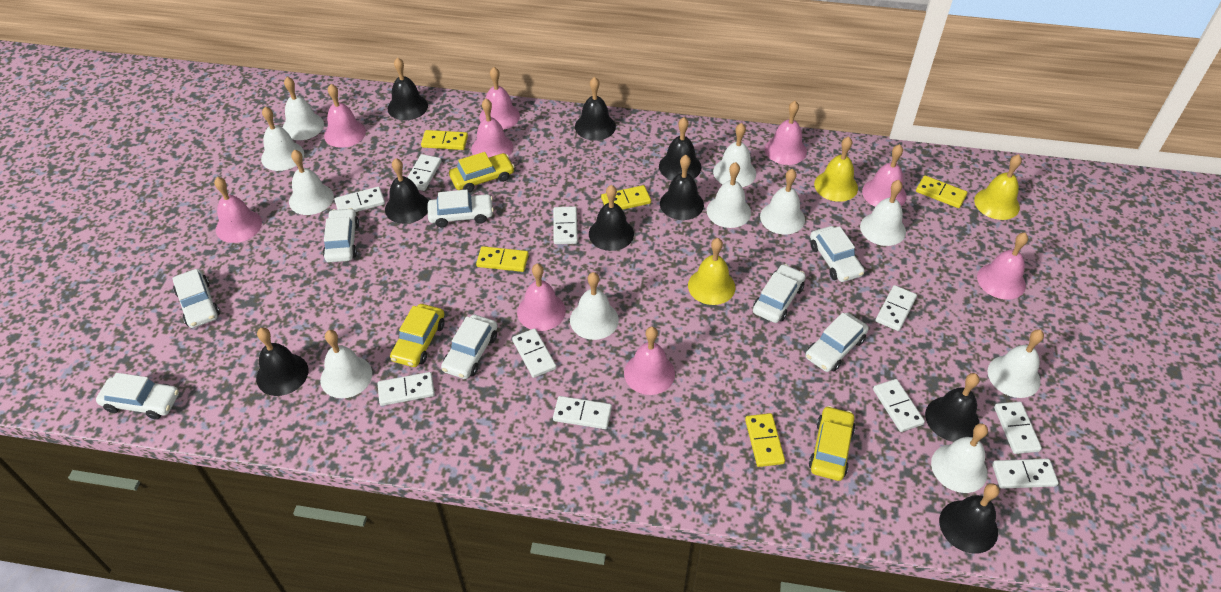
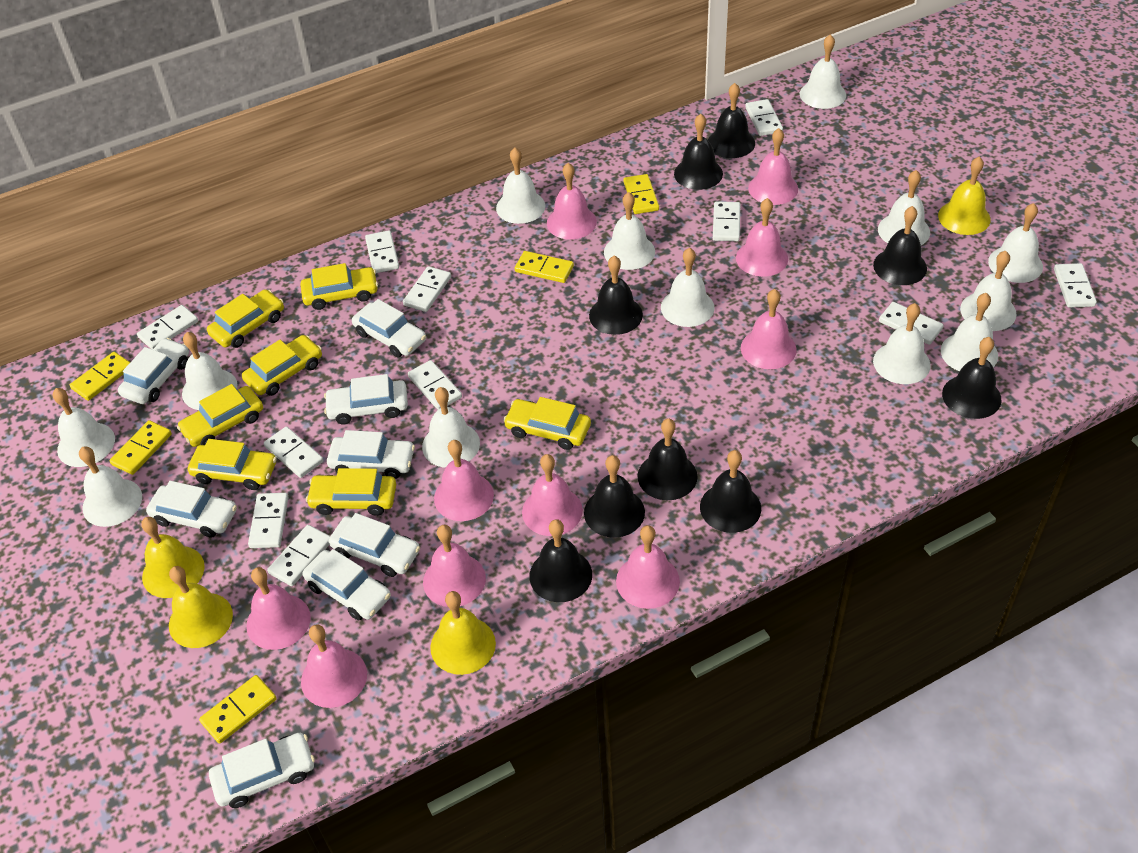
pink bell: [214,177,262,243] [324,84,366,148] [471,99,513,158] [479,67,520,130] [517,264,566,331] [624,327,675,395] [765,101,807,165] [862,144,907,207] [977,233,1028,300] = 9 -> [246,567,311,650] [301,625,367,708] [423,525,486,607] [434,440,494,521] [522,454,583,536] [547,163,597,240] [616,525,680,609] [736,198,788,277] [741,289,797,369] [748,128,798,205] = 10
white bell: [261,107,304,171] [283,77,324,140] [289,150,334,215] [320,330,372,398] [570,272,619,340] [707,162,751,228] [713,123,756,187] [760,169,805,235] [860,180,906,246] [931,423,988,493] [987,329,1044,398] = 11 -> [53,388,115,467] [79,446,142,527] [182,332,238,410] [422,387,480,468] [496,148,545,224] [604,192,655,270] [661,248,715,327] [800,34,846,109] [873,303,931,384] [878,170,930,245] [941,293,998,372] [960,251,1017,331] [988,203,1043,283] = 13
white domino: [335,186,385,212] [378,372,435,406] [407,154,442,191] [512,328,556,378] [553,206,578,244] [553,396,612,429] [873,379,925,432] [876,285,917,331] [992,459,1059,489] [994,402,1042,454] = 10 -> [137,305,198,349] [248,493,288,548] [264,426,324,478] [267,525,330,586] [365,230,399,273] [403,266,451,312] [408,360,462,410] [713,201,740,241] [745,99,783,136] [879,302,944,345] [1054,263,1097,307] = 11
yellow bell: [688,238,735,305] [814,136,858,202] [974,154,1022,220] = 3 -> [141,517,205,598] [169,566,233,648] [430,591,496,675] [938,157,991,235] = 4
yellow car: [390,304,445,367] [449,152,514,193] [809,406,855,481] = 3 -> [177,384,263,447] [188,439,277,490] [207,289,284,348] [242,335,322,396] [300,263,378,310] [306,468,396,516] [503,397,591,450] = 7

